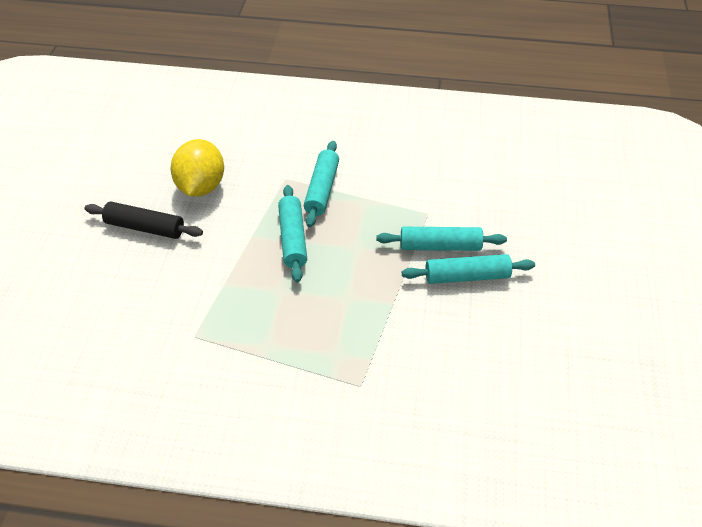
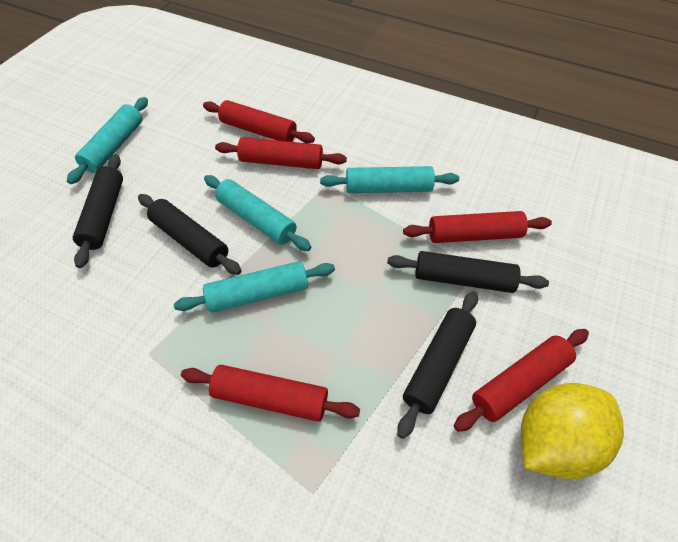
black rolling pin: [84,202,203,239] = 1 -> [73,154,123,268] [138,194,241,275] [387,251,549,293] [397,291,478,439] = 4
red rolling pin: none = 0 -> [181,365,360,422] [203,100,315,143] [215,137,347,169] [403,211,552,243] [454,329,589,432] = 5

